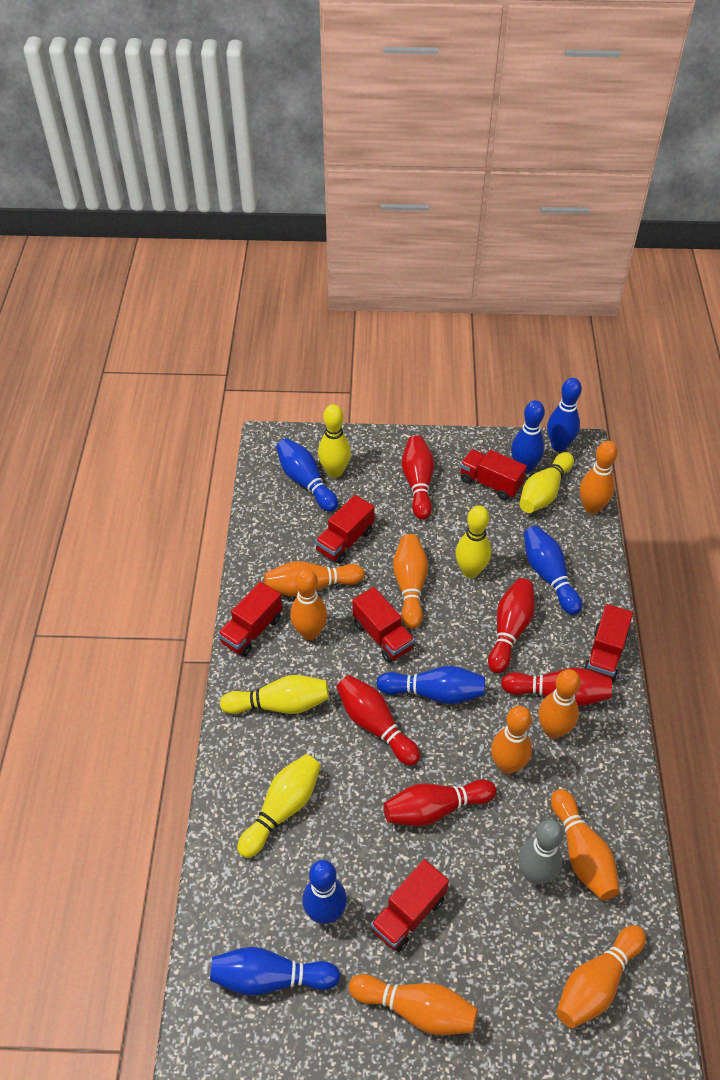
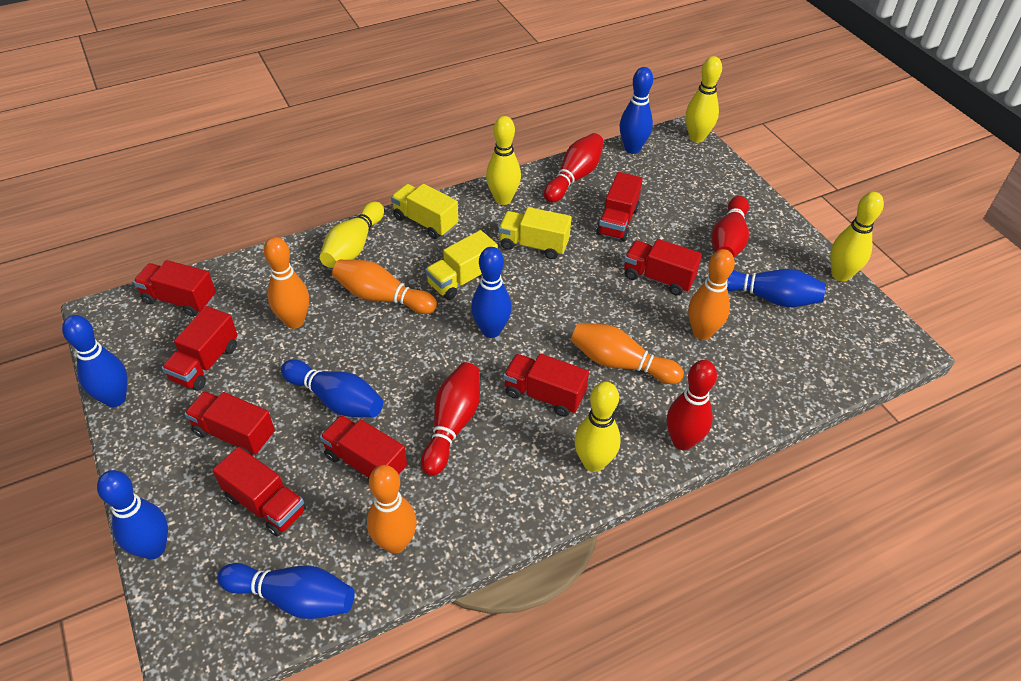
grey bowling pin: [518,819,564,884] = 1 -> none = 0
orange bowling pin: [264,561,365,597] [290,568,327,640] [349,974,478,1035] [393,534,428,629] [491,706,532,774] [538,669,581,739] [551,789,619,901] [556,925,646,1028] [580,441,618,514] = 9 -> [264,237,309,329] [332,260,437,314] [367,465,417,554] [571,323,684,384] [688,249,735,340] = 5
red bowling pin: [337,675,420,766] [383,779,496,826] [402,435,434,520] [488,578,535,674] [501,668,612,706] = 5 -> [421,362,480,476] [544,133,604,203] [667,360,717,450] [712,196,749,257] = 4
red truck: [218,581,282,657] [315,495,375,564] [352,587,415,663] [371,859,449,952] [460,449,527,500] [583,604,633,682] = 6 -> [133,260,216,317] [162,306,238,391] [184,391,275,455] [213,447,306,537] [320,415,407,483] [503,354,589,417] [596,172,643,241] [624,239,702,296] = 8
yellow truck: none = 0 -> [391,184,458,239] [425,230,498,300] [498,207,572,259] = 3

